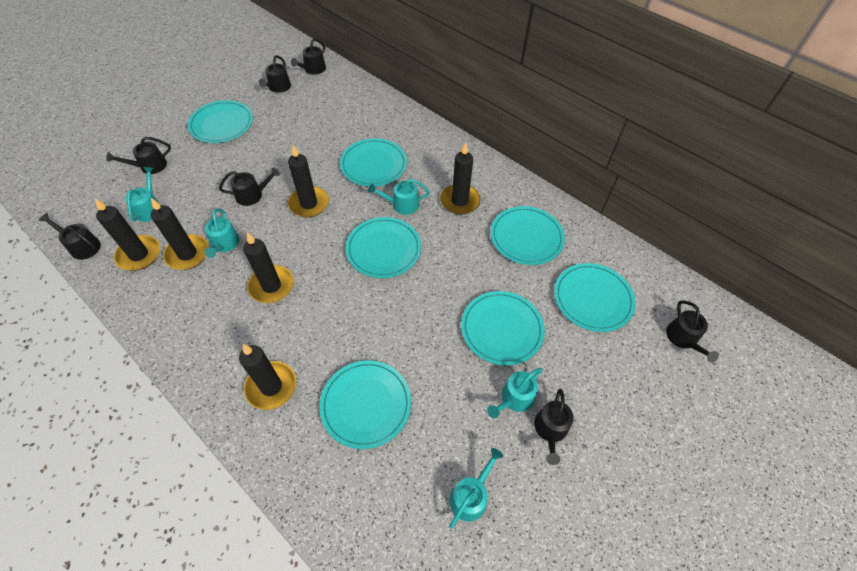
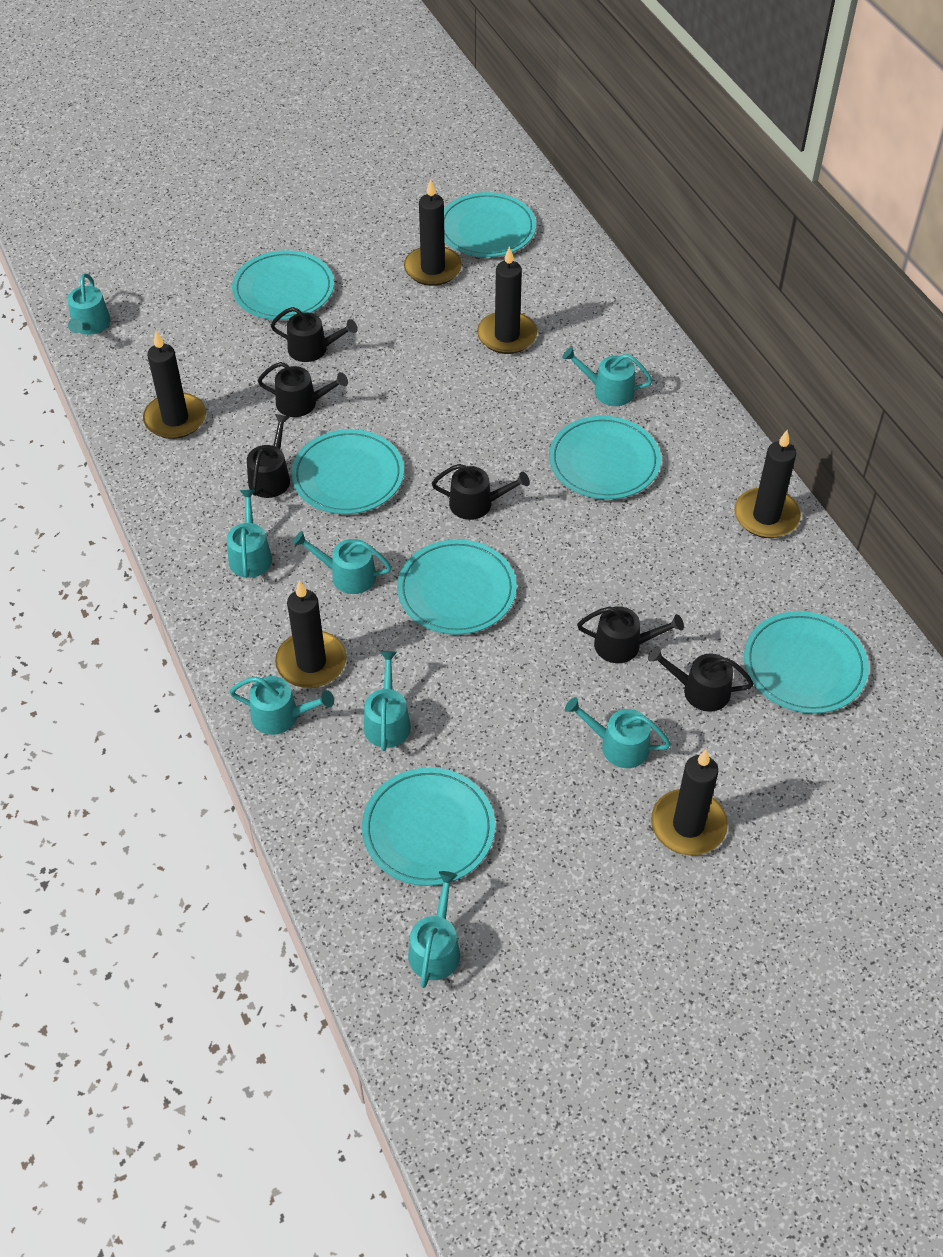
black watering can: [39,213,101,260] [106,137,171,174] [219,168,280,206] [259,55,291,93] [291,38,326,75] [534,389,574,465] [666,300,719,363] = 7 -> [247,414,290,498] [258,362,348,417] [270,307,358,362] [432,464,530,520] [577,606,684,663] [648,647,754,712] = 6
turquoise watering can: [125,167,161,222] [204,208,239,258] [368,179,430,215] [449,448,503,529] [487,368,543,418] = 5 -> [67,273,111,335] [227,490,272,578] [230,676,334,735] [293,531,392,594] [364,651,411,751] [408,871,460,988] [562,347,653,406] [565,697,671,768] = 8

